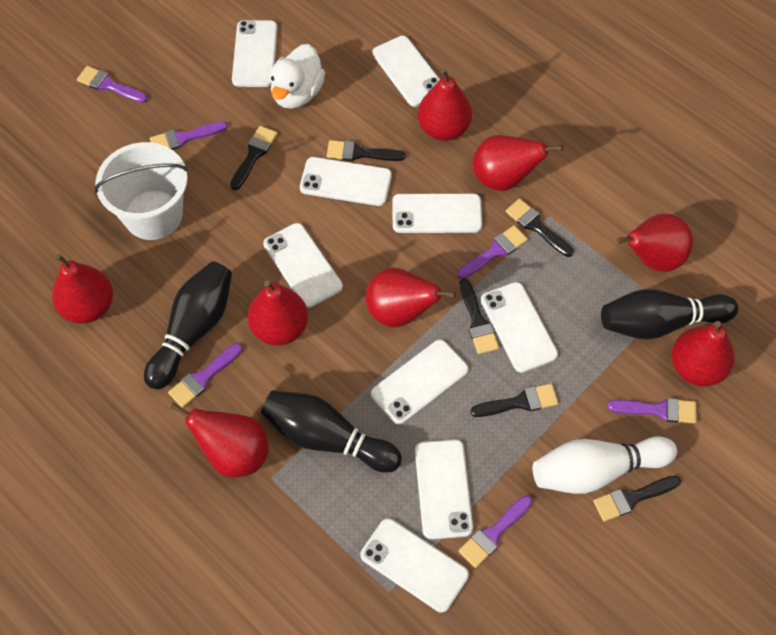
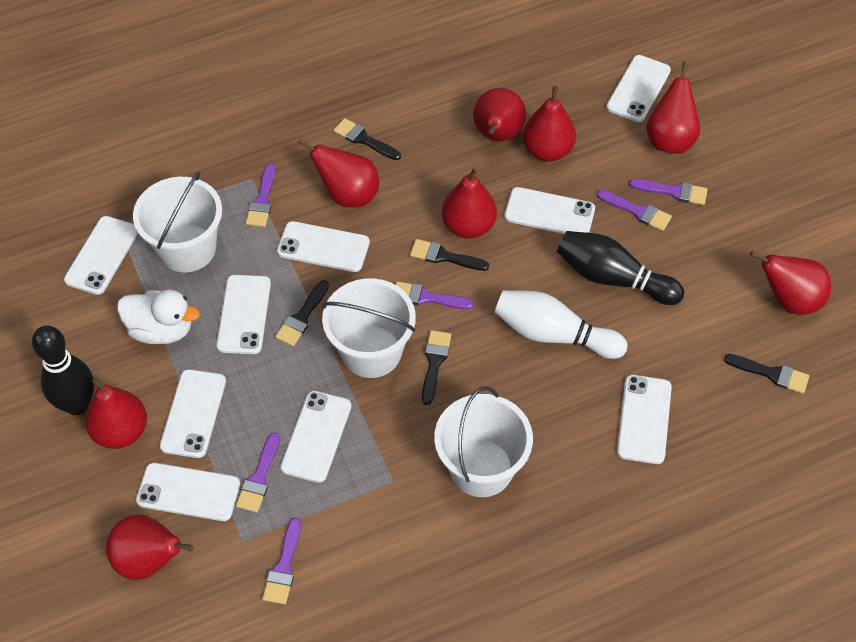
black bowling pin: [144,261,232,390] [261,390,402,473] [601,289,738,339] = 3 -> [32,326,94,415] [557,231,684,305] = 2
black brush: [230,126,278,190] [327,140,405,161] [460,279,499,354] [470,384,558,417] [506,199,574,257] [593,476,681,522] = 6 -> [275,280,329,346] [333,118,401,160] [410,239,489,271] [422,330,451,405] [724,354,809,394] = 5
white bucket: [94,142,188,240] = 1 -> [133,171,222,272] [322,279,416,378] [434,386,533,497] = 3

